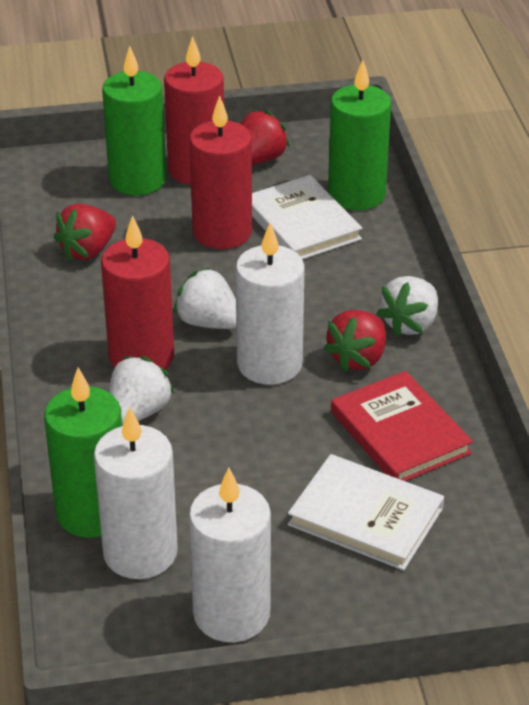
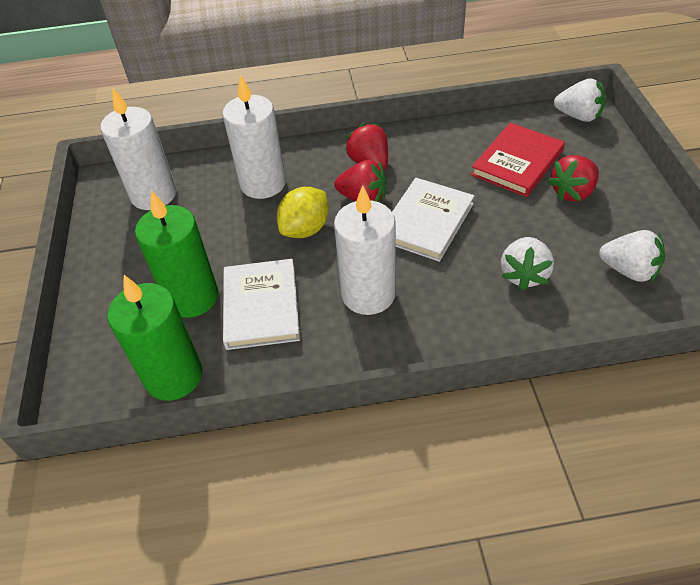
green candle: [44,367,122,538] [102,46,166,195] [328,60,391,210] = 3 -> [107,275,202,401] [135,191,218,318] = 2
red candle: [101,215,174,370] [164,36,224,185] [189,95,252,249] = 3 -> none = 0
yellow lemon: none = 0 -> [277,187,329,238] = 1

